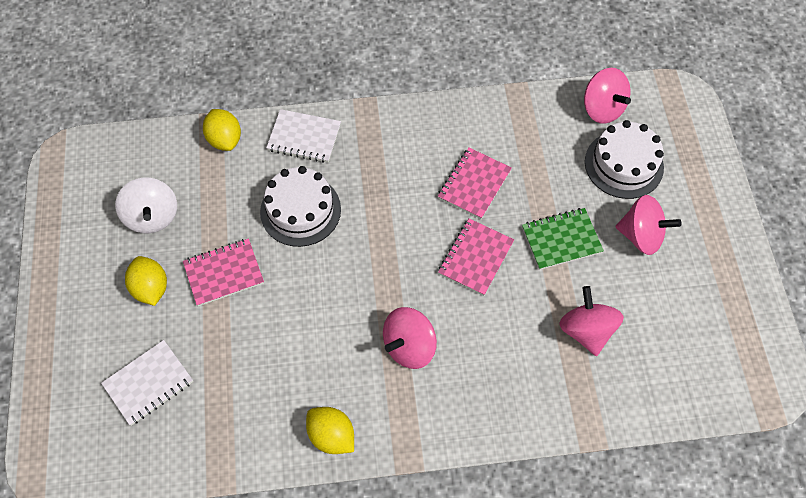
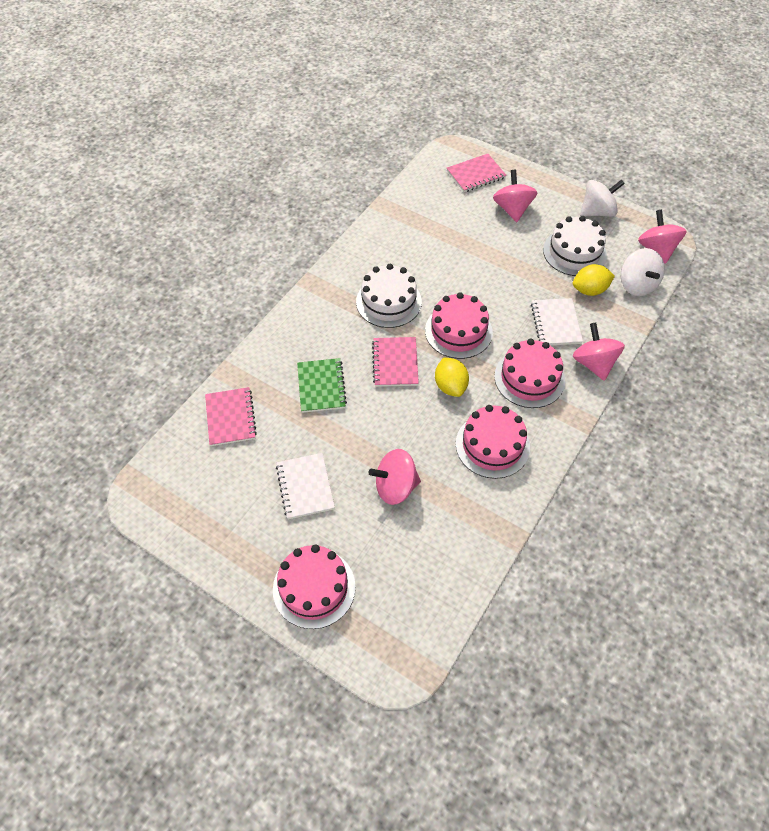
pink cake: none = 0 -> [273,544,355,629] [425,292,493,359] [456,405,530,479] [494,339,565,408] = 4
white spinning top: [115,178,177,233] = 1 -> [580,179,625,217] [621,248,665,296] = 2
yellow lemon: [125,256,167,306] [203,109,241,151] [306,407,354,454] = 3 -> [435,357,469,397] [573,264,615,296] = 2

